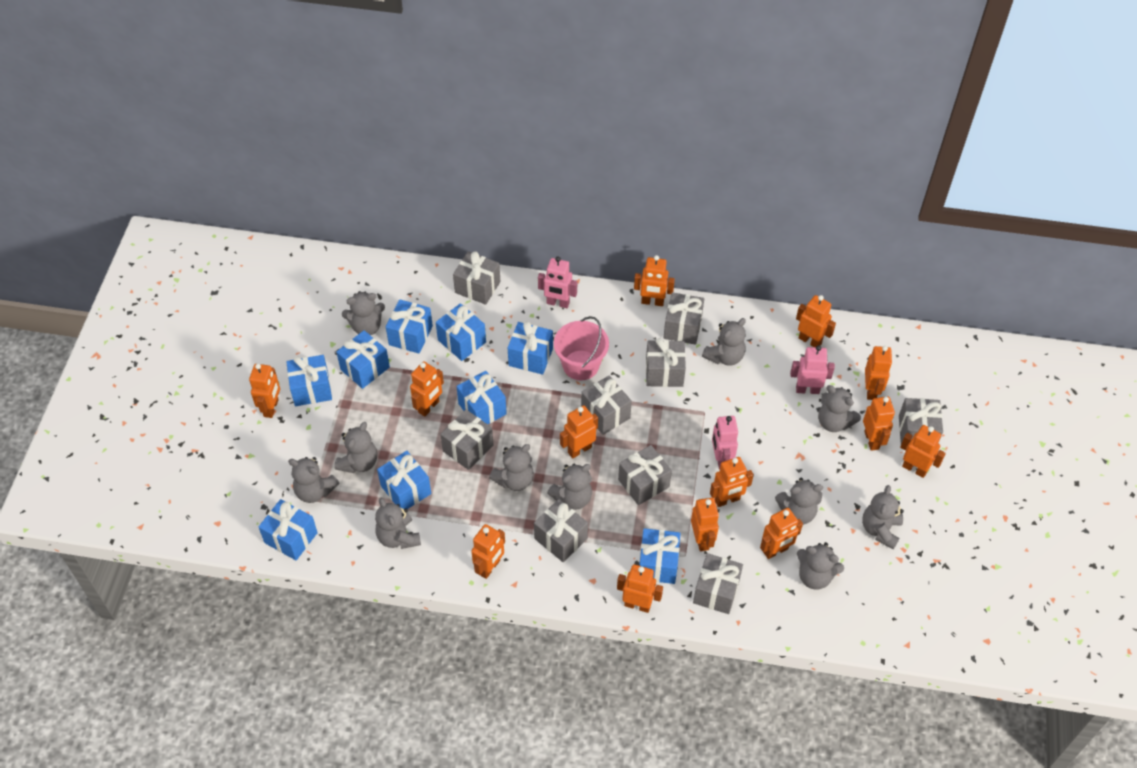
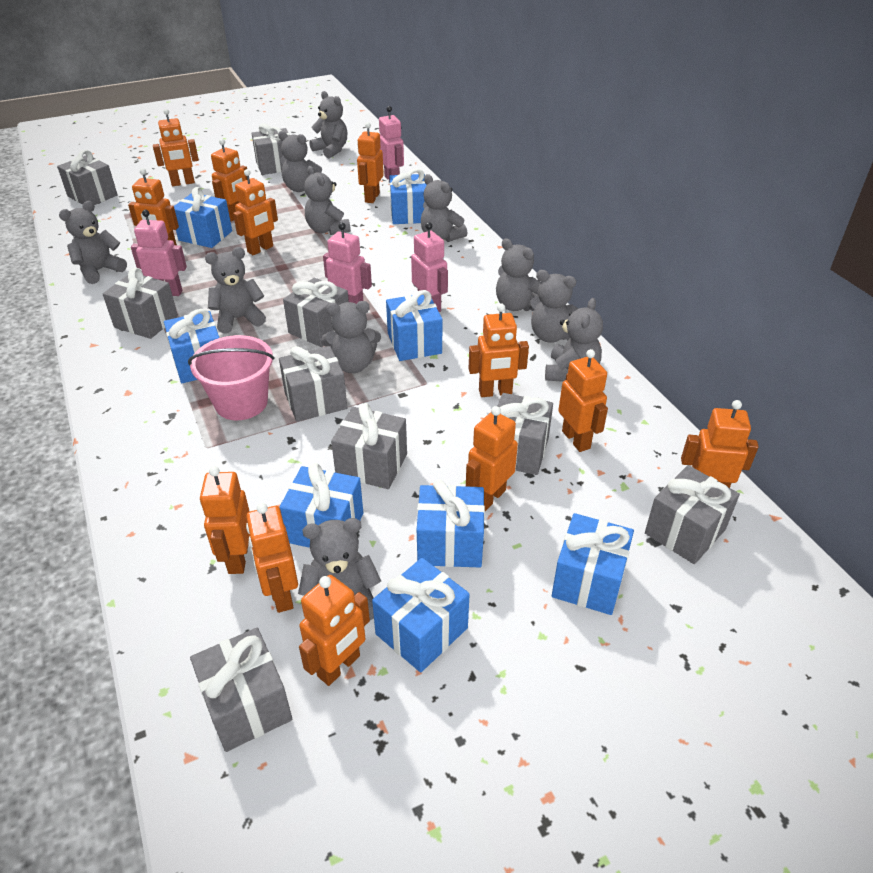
blue gift: [259,499,318,560] [286,355,332,406] [336,330,390,389] [377,451,431,509] [386,299,433,354] [436,303,486,361] [456,371,507,424] [508,321,553,375] [639,528,681,584] = 9 -> [164,309,219,383] [174,187,232,248] [279,463,363,548] [372,558,470,673] [386,290,442,361] [390,169,427,224] [417,479,485,567] [552,513,634,615] = 8
orange robot: [249,364,280,418] [410,361,444,417] [471,524,505,579] [560,405,598,459] [617,564,663,613] [634,255,675,306] [691,498,719,551] [710,457,754,507] [760,508,803,559] [796,295,836,347] [863,396,895,451] [865,346,892,400] [900,425,946,478] = 13 -> [128,168,179,245] [153,109,199,186] [200,466,250,574] [211,139,247,222] [233,169,278,255] [246,503,298,613] [299,575,370,686] [357,122,384,203] [466,406,518,511] [469,304,529,397] [558,349,608,452] [681,400,759,488] = 12
pink robot: [538,256,577,308] [712,416,738,469] [790,345,835,394] = 3 -> [131,210,187,296] [323,223,372,304] [379,106,404,182] [411,222,448,312] = 4

